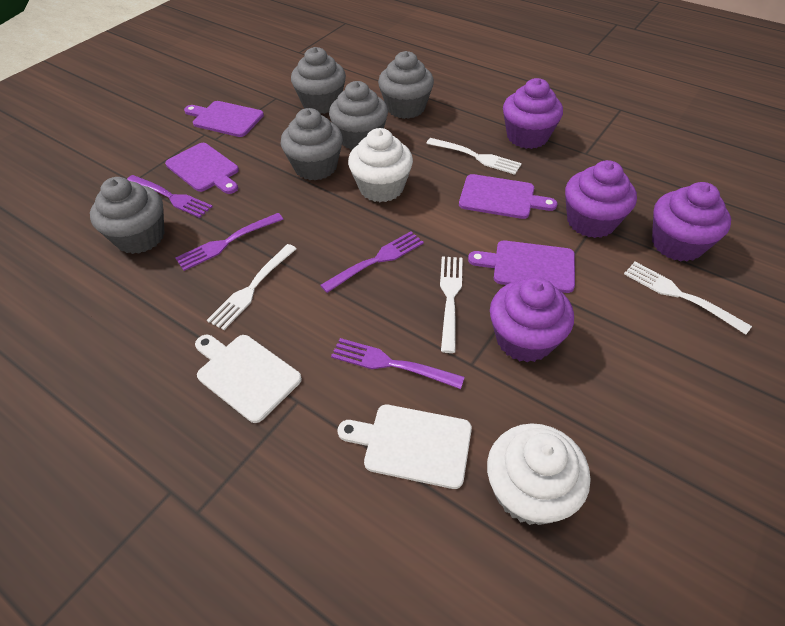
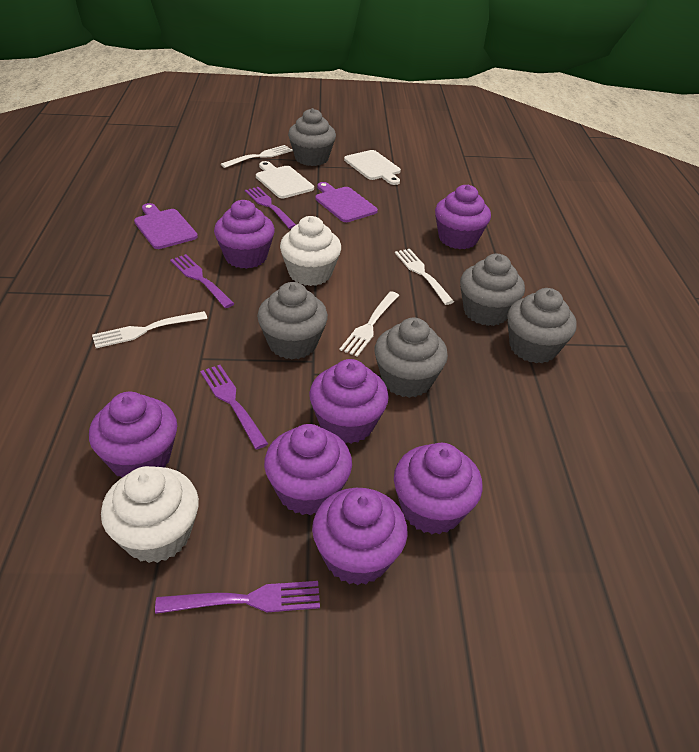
purple cupcake: [490,277,574,362] [503,78,563,149] [565,160,637,238] [652,182,731,262] = 4 -> [89,392,177,478] [214,200,275,269] [264,424,352,515] [309,359,389,444] [312,488,408,585] [394,443,483,534] [435,185,491,249] = 7
purple cutting board: [165,143,239,194] [184,101,264,137] [459,174,557,219] [468,241,575,293] = 4 -> [134,203,198,249] [315,182,378,222] = 2

